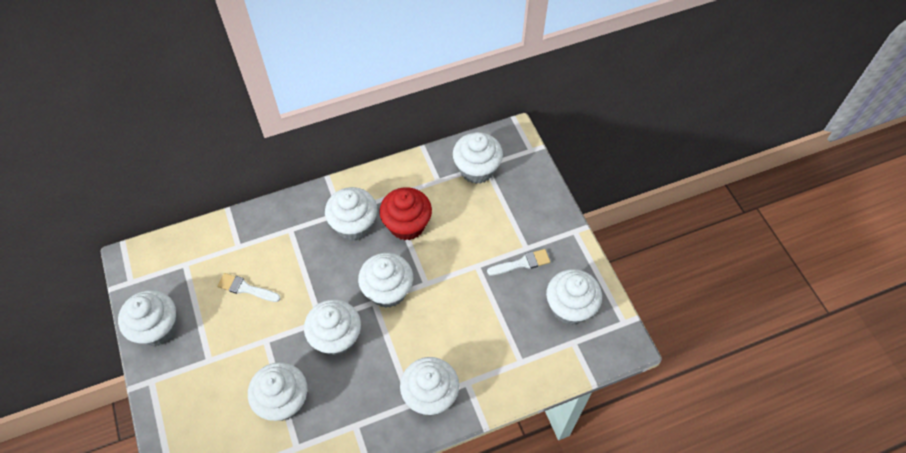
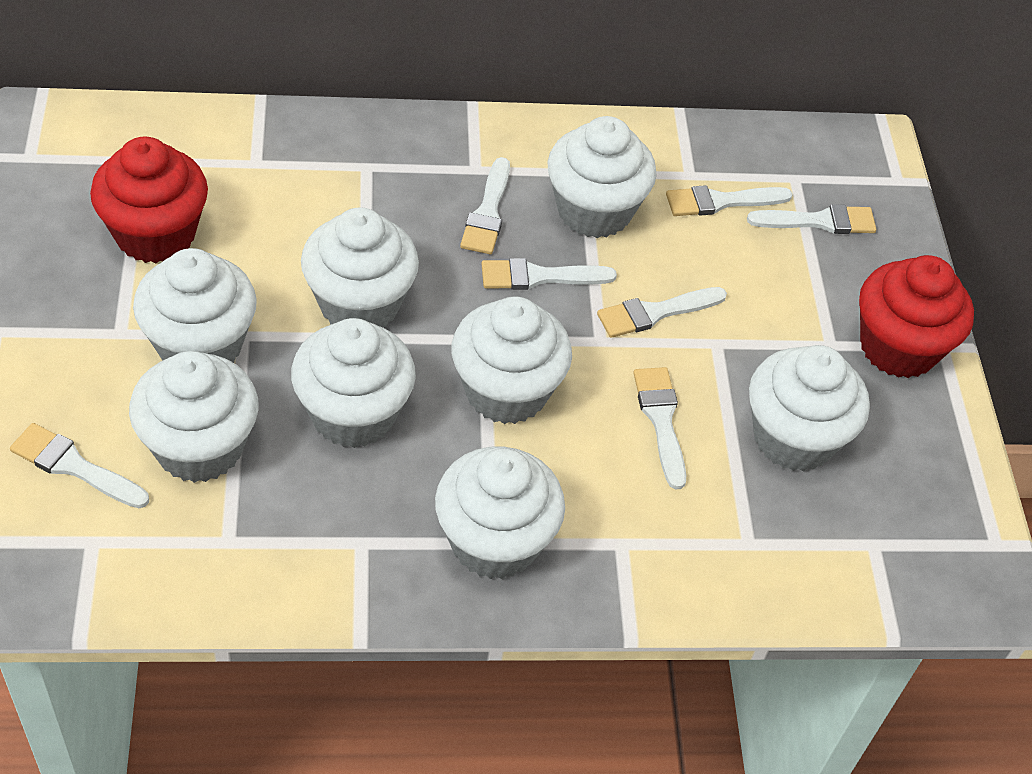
red cupcake: [379,187,432,241] = 1 -> [90,137,208,264] [859,255,974,378] = 2
white brush: [217,273,281,302] [487,249,550,276] = 2 -> [10,423,149,508] [460,157,510,254] [482,258,617,290] [597,287,727,338] [633,367,686,490] [666,185,793,216] [747,204,876,234] = 7

